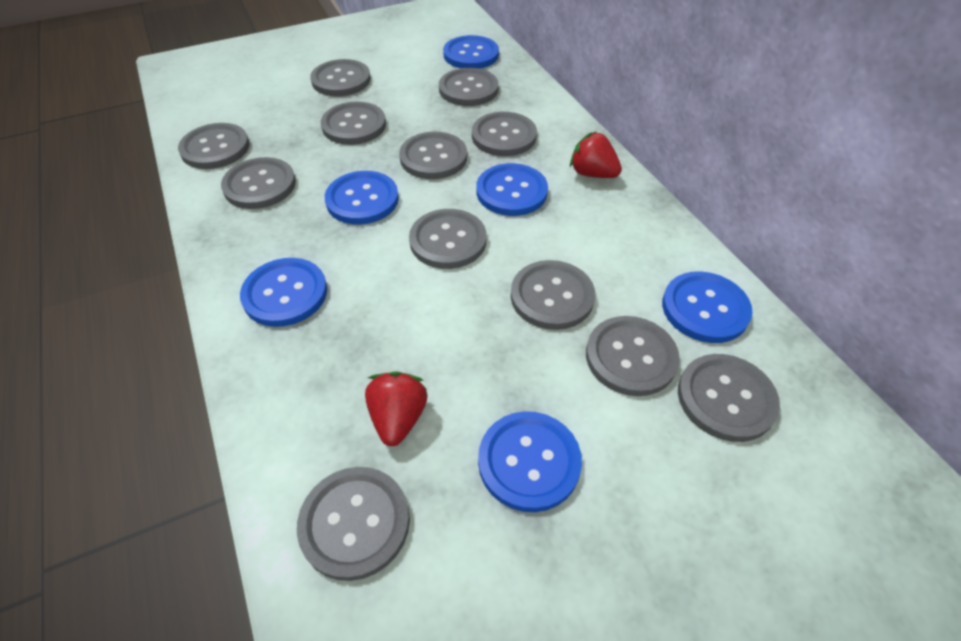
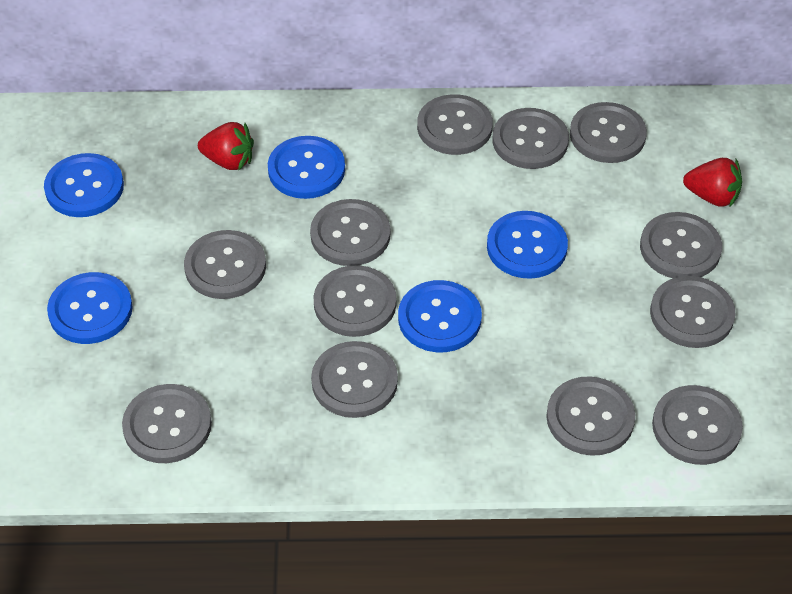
blue button: [240,258,327,327] [325,171,399,225] [443,35,499,69] [476,163,548,216] [478,411,582,512] [662,271,753,343] = 6 -> [44,153,124,217] [47,272,133,344] [268,136,345,199] [398,280,482,352] [487,211,568,279] = 5

